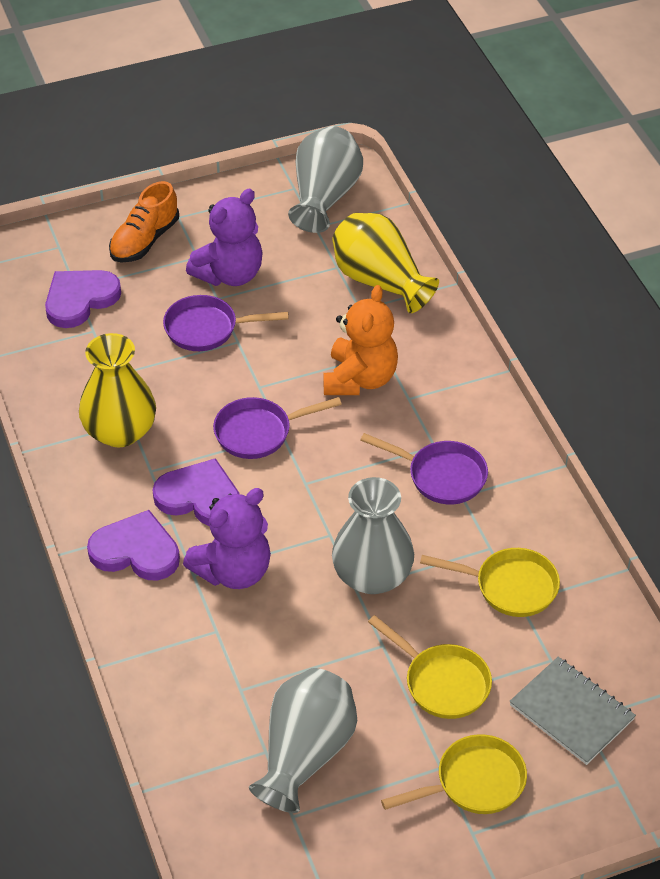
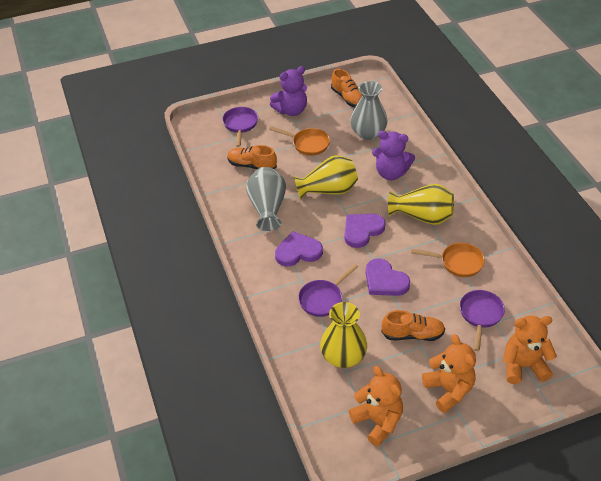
grey notebook: [509,657,636,765] = 1 -> none = 0
grey vase: [249,668,357,813] [288,126,363,233] [332,477,414,594] = 3 -> [246,167,286,231] [350,81,388,140] = 2
orange pan: none = 0 -> [269,126,330,156] [411,243,485,277] = 2
orange shoe: [109,181,179,262] = 1 -> [227,145,277,169] [331,69,362,107] [381,310,445,341] = 3
orange teddy bear: [323,285,398,395] = 1 -> [349,366,403,447] [422,334,476,413] [503,316,557,384] = 3
yellow pan: [368,615,492,719] [381,734,527,814] [420,548,560,617] = 3 -> none = 0
yellow vase: [79,333,156,447] [332,213,439,313] = 2 -> [293,155,358,199] [320,302,367,368] [388,184,454,225] = 3

